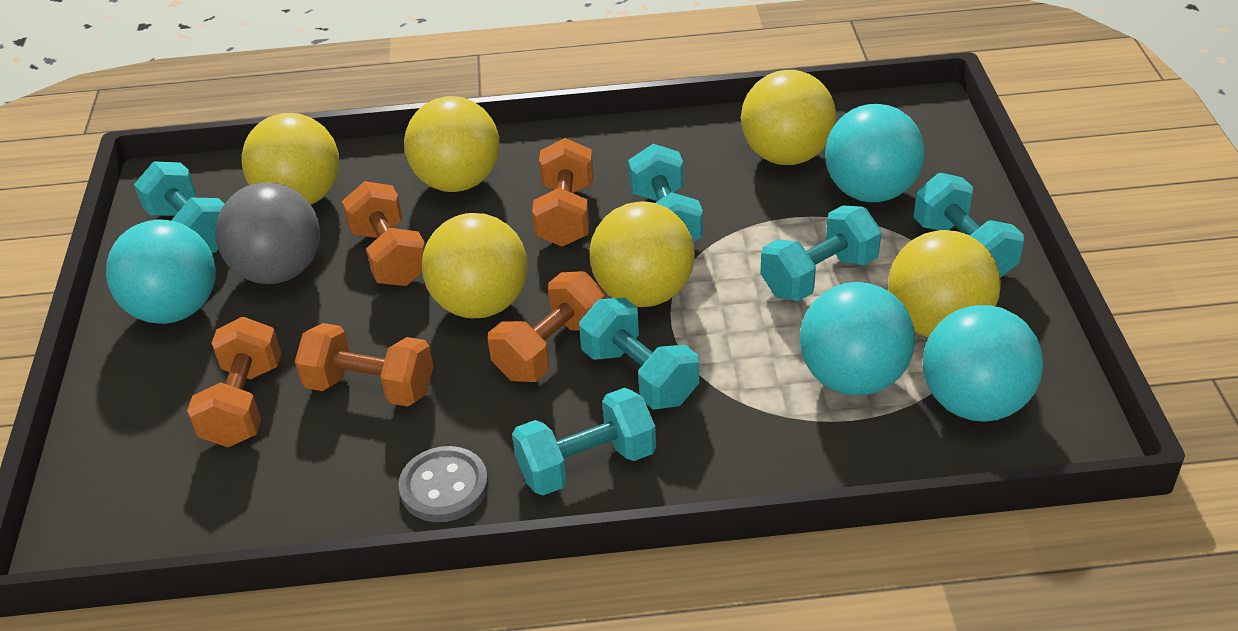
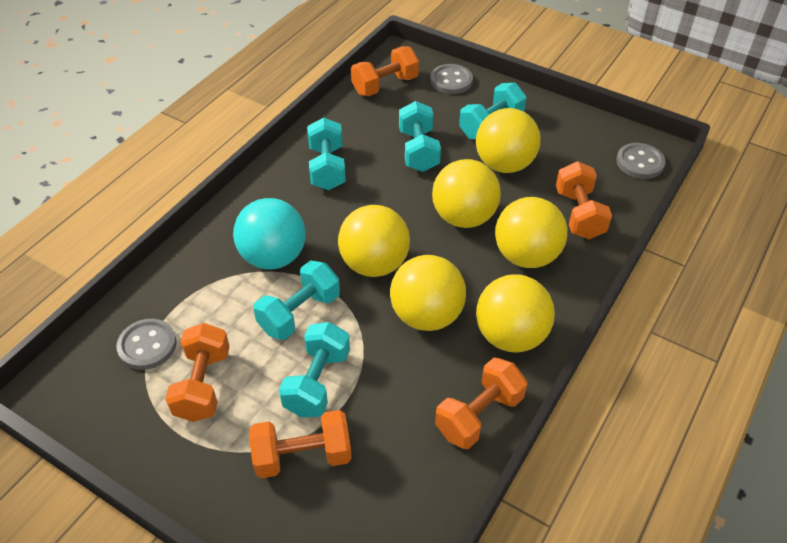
grey ball: [215,182,320,284] = 1 -> none = 0
grey button: [398,446,488,522] = 1 -> [116,319,177,370] [430,64,473,94] [616,143,666,179] = 3
turquoise ball: [106,219,216,324] [800,282,915,396] [825,104,925,202] [923,305,1043,422] = 4 -> [233,198,306,270] = 1
turquoise dumbbell: [134,161,224,253] [512,388,656,495] [579,298,699,410] [628,144,703,242] [761,205,882,301] [913,173,1024,278] = 6 -> [253,260,340,340] [279,322,350,417] [307,117,346,190] [399,101,441,172] [459,83,526,139] = 5

